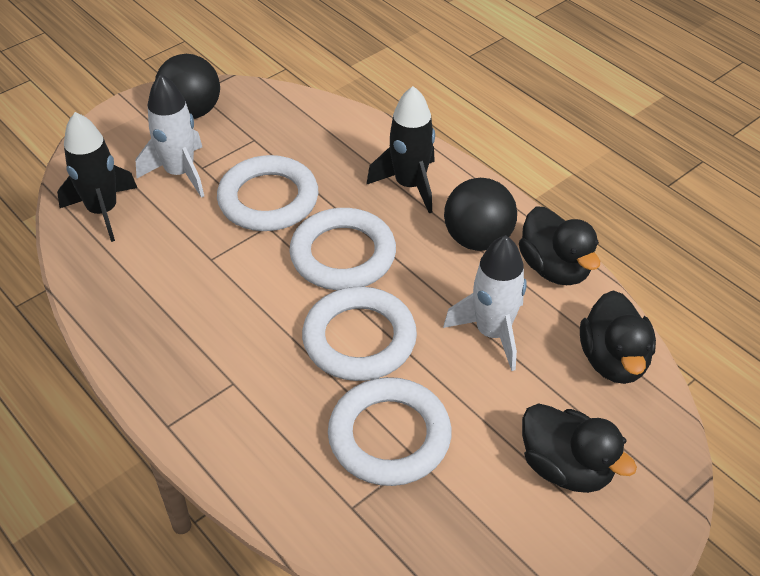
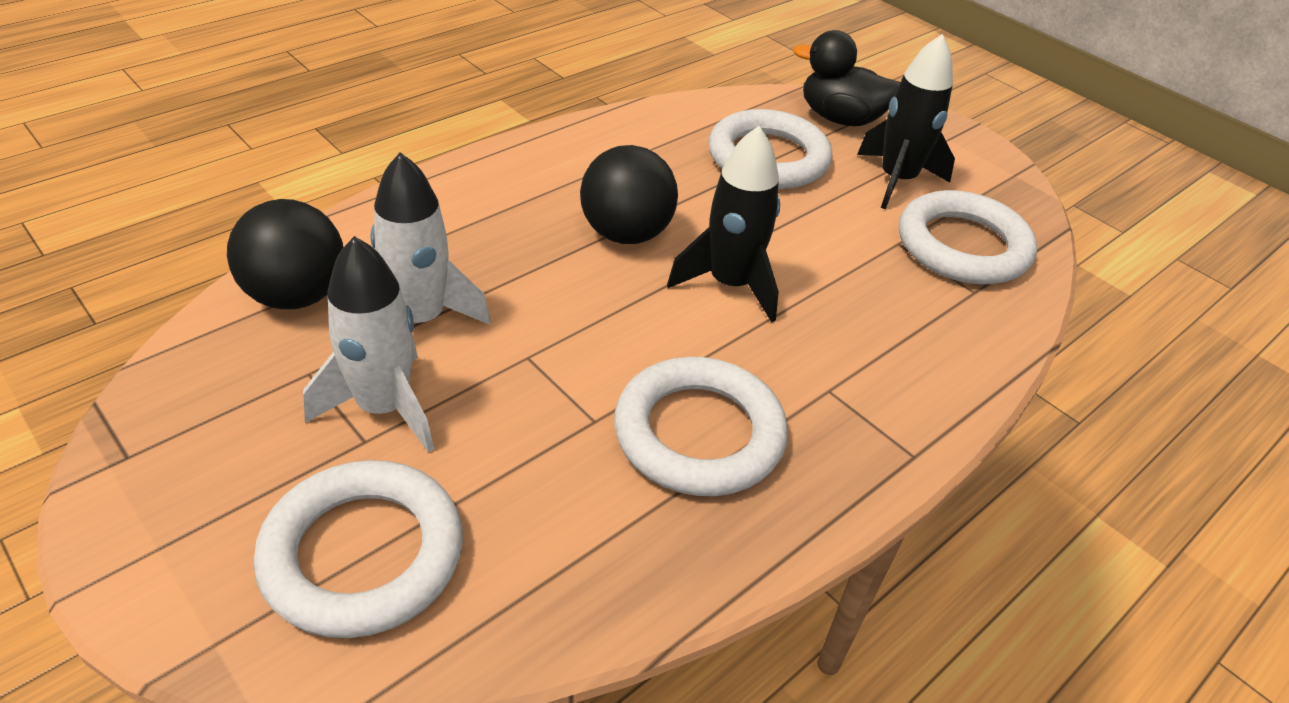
black duck: [519,206,600,285] [522,403,637,493] [580,290,656,384] = 3 -> [793,30,900,127] = 1

